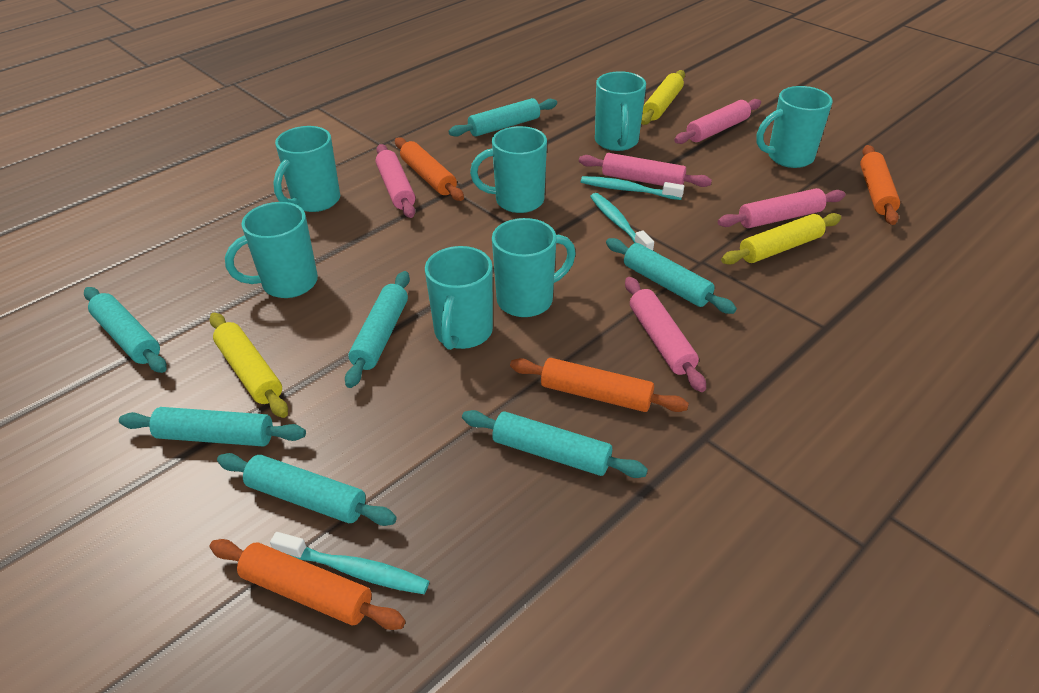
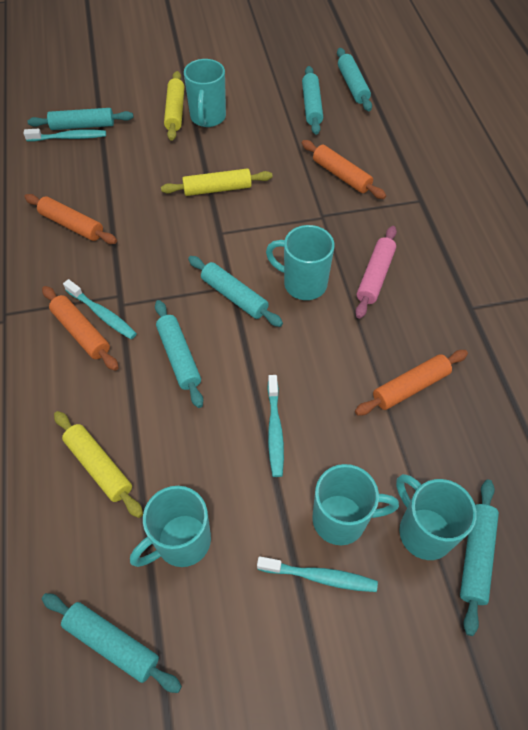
pink rolling pin: [376,144,415,218] [579,153,712,187] [625,277,706,392] [674,99,761,144] [718,188,845,228] = 5 -> [355,226,397,319] = 1
turquoise mug: [225,202,318,298] [273,126,340,212] [425,246,493,350] [470,126,547,213] [492,218,576,317] [595,71,646,151] [756,86,833,168] = 7 -> [130,486,211,567] [184,59,226,127] [266,225,334,300] [312,464,399,545] [396,474,477,560] = 5
turquoise toothbrush: [270,532,429,594] [581,176,684,200] [590,193,654,251] = 3 -> [24,129,106,141] [63,279,137,339] [257,556,378,592] [267,375,284,477] = 4

